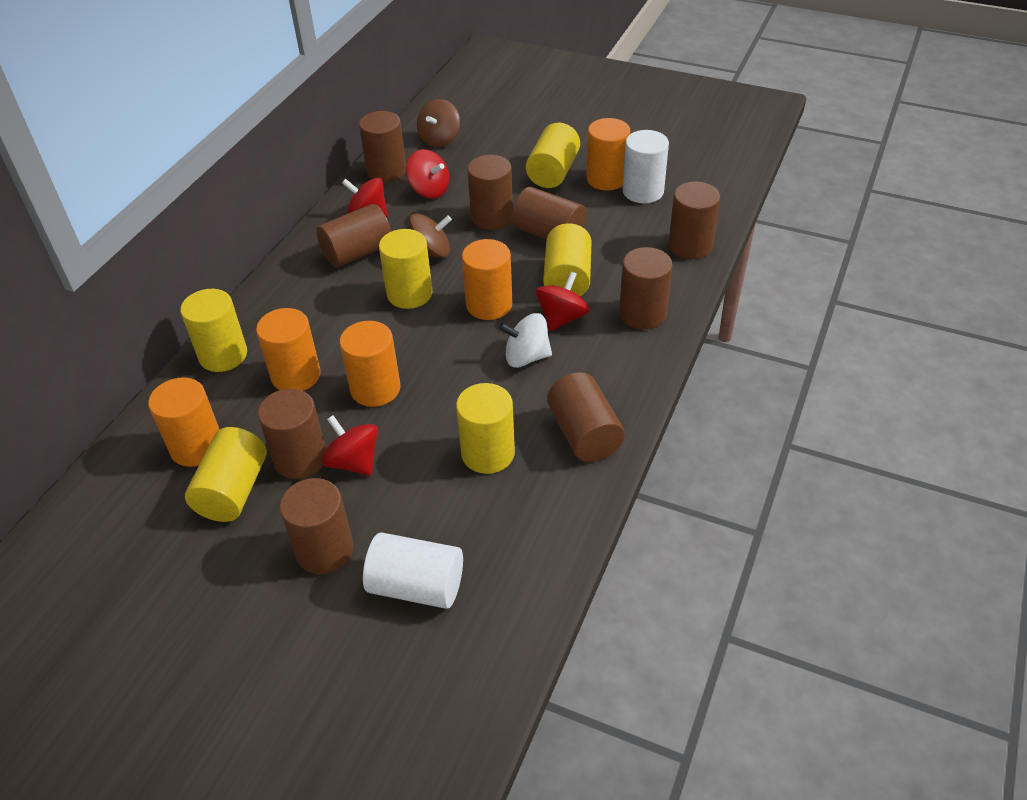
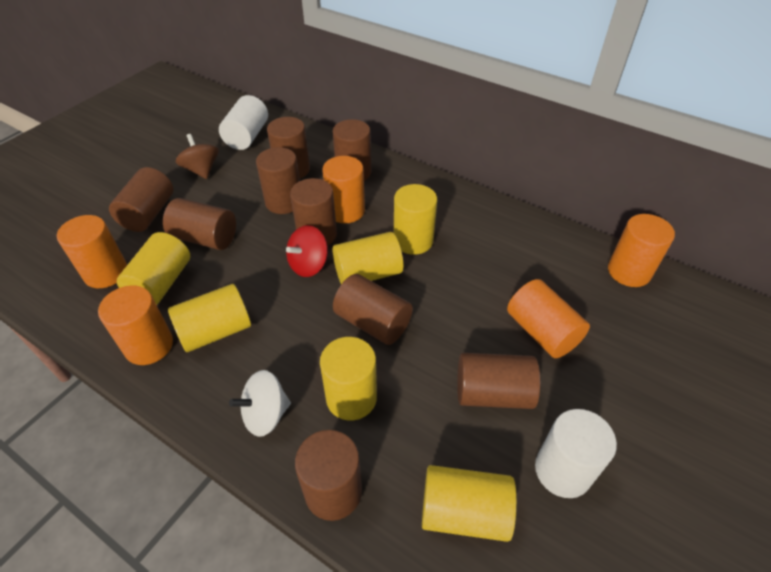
brown spinning top: [409,213,452,258] [417,99,460,147] = 2 -> [176,134,219,179] = 1
red spinning top: [322,415,378,476] [342,178,388,218] [406,149,449,198] [536,272,590,331] = 4 -> [286,225,328,277] = 1

